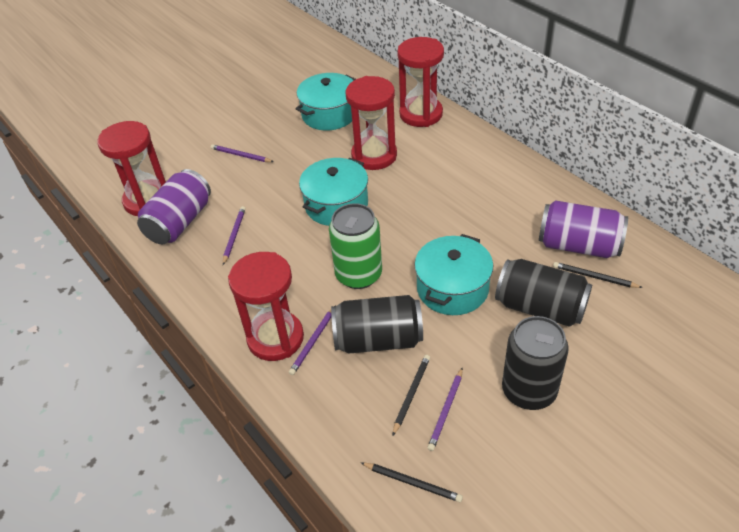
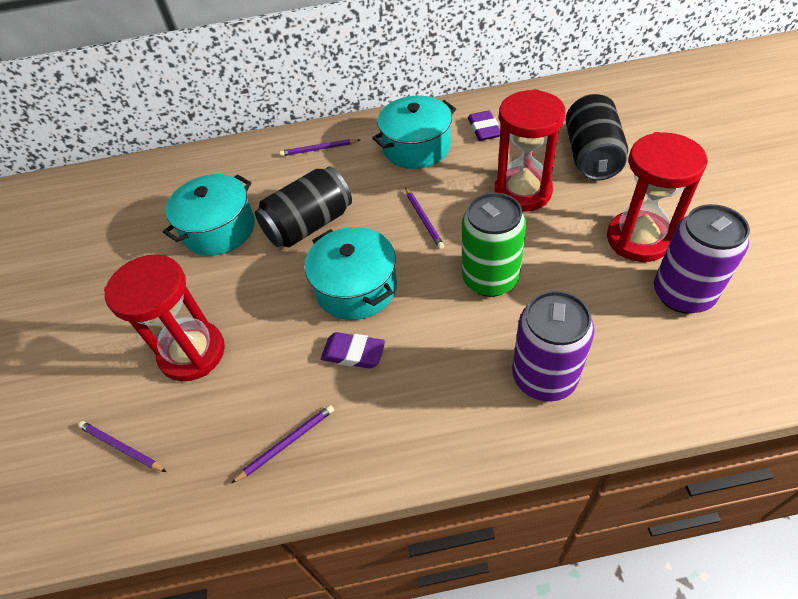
black can: [331,295,423,353] [495,259,592,327] [502,316,569,410] = 3 -> [255,166,352,247] [565,94,628,181] = 2
black pencil: [361,463,463,502] [392,355,430,436] [553,262,643,288] = 3 -> none = 0
purple eraser: none = 0 -> [321,332,385,369] [468,110,500,141] = 2
red hourglass: [97,121,166,216] [228,252,304,361] [345,76,397,170] [397,37,444,127] = 4 -> [104,254,225,381] [494,89,566,212] [607,132,708,262] = 3

